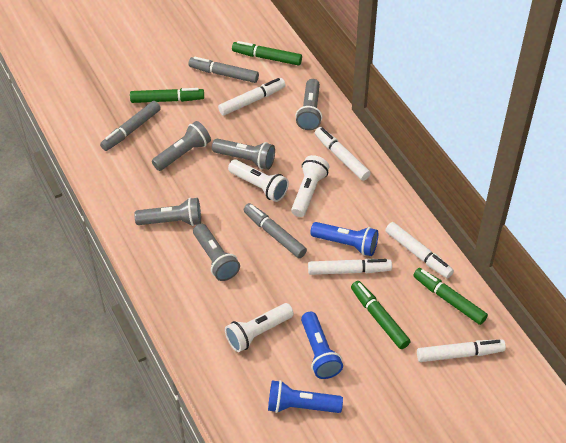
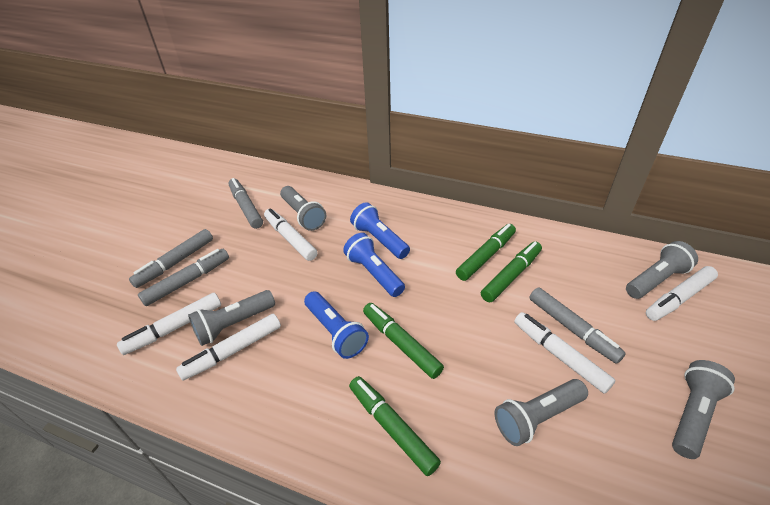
grey marker: [100,101,161,151] [188,57,259,83] [244,203,307,258] = 3 -> [129,229,213,288] [138,249,229,306] [228,178,263,229] [529,287,626,364] = 4
white flashlight: [225,303,294,352] [228,159,289,202] [291,155,329,217] = 3 -> none = 0

